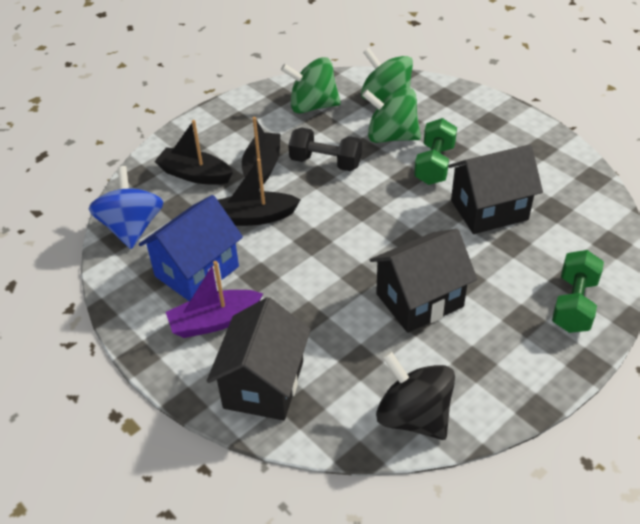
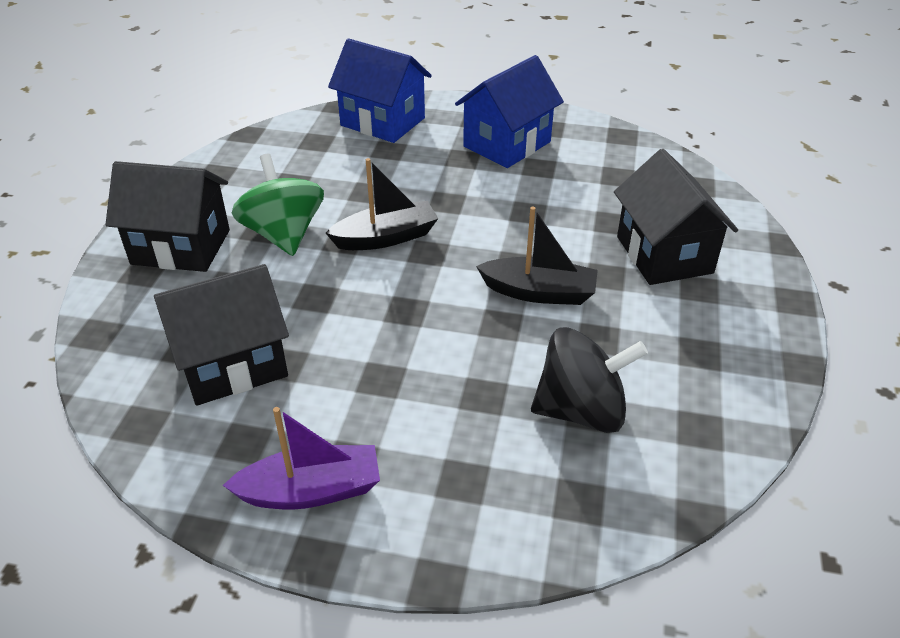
black boat: [154,120,233,185] [218,159,301,226] [242,117,281,189] = 3 -> [326,158,439,250] [476,206,598,305] = 2
black dumbbell: [288,127,362,171] = 1 -> none = 0
blue house: [139,195,243,301] = 1 -> [328,38,432,143] [455,55,564,168] = 2
blue spinning top: [88,166,163,249] = 1 -> none = 0
green dumbbell: [414,118,457,185] [552,250,604,333] = 2 -> none = 0
green spinning top: [281,57,341,114] [361,48,413,101] [362,88,421,143] = 3 -> [232,154,324,256] = 1

